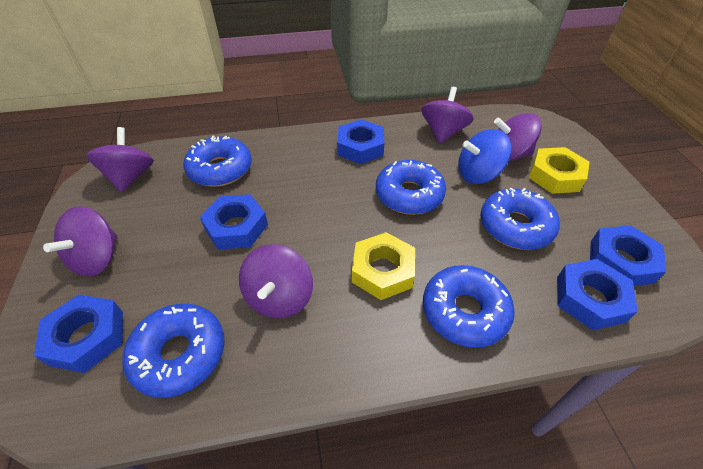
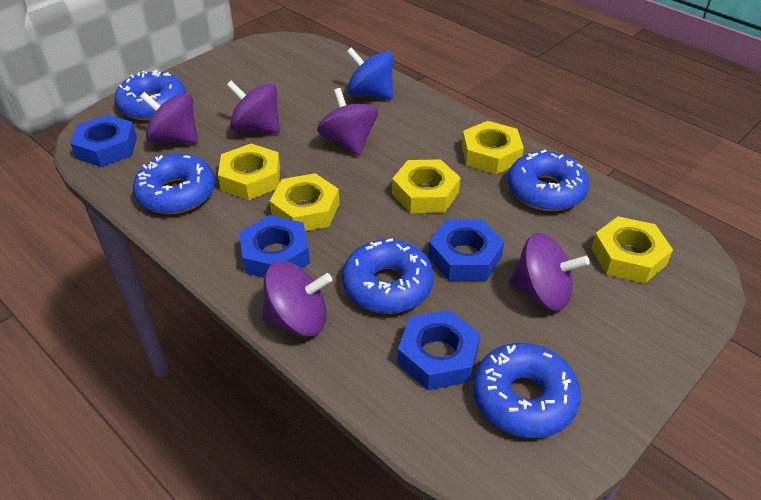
blue nut: [34,294,123,373] [200,194,268,250] [337,119,384,164] [557,259,638,330] [590,225,666,286] = 5 -> [70,114,137,167] [240,215,310,278] [398,310,481,390] [428,219,504,281] = 4
yellow nut: [352,232,415,300] [529,147,590,194] = 2 -> [218,144,280,200] [270,173,339,231] [392,159,461,213] [462,121,524,174] [591,216,673,283] = 5

